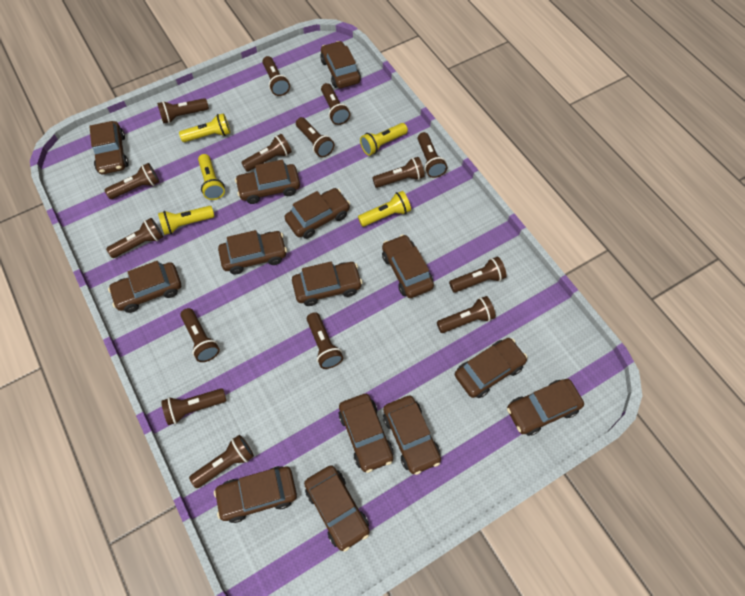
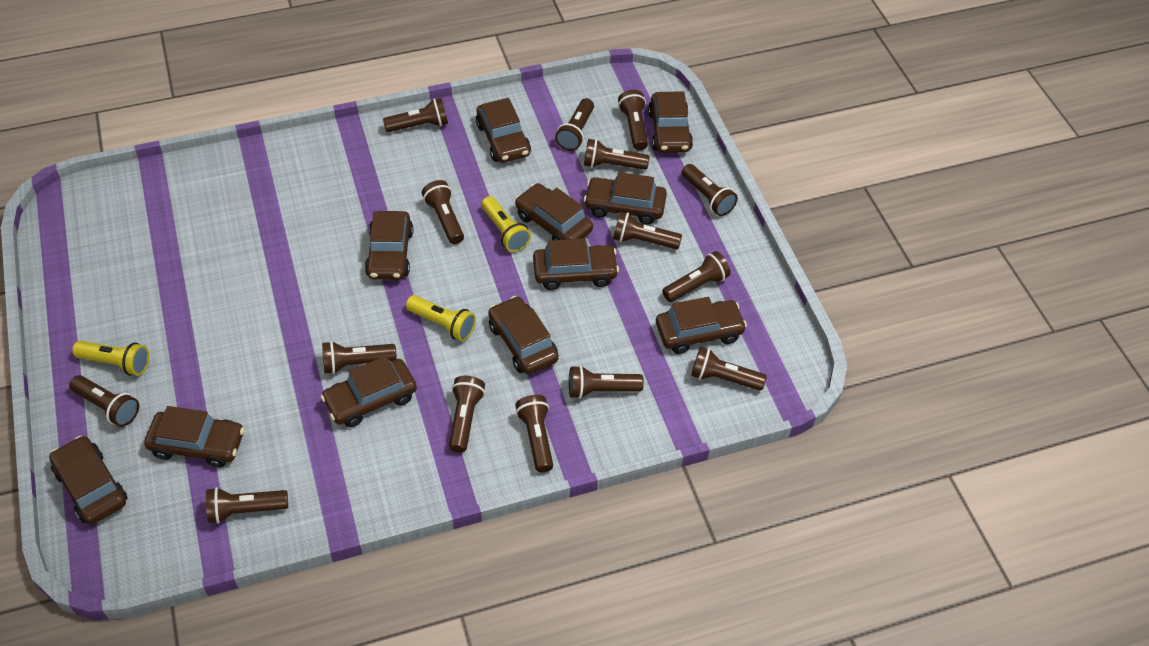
brown car: [89,121,129,174] [108,261,181,313] [214,466,297,523] [218,230,287,274] [235,160,300,204] [285,188,350,239] [292,262,362,306] [304,465,370,552] [320,41,361,88] [339,394,394,473] [382,234,434,298] [383,396,441,475] [455,338,528,398] [507,379,584,436] = 14 -> [49,436,127,525] [144,406,245,468] [321,356,417,427] [365,211,413,280] [476,98,531,163] [488,296,559,375] [515,183,593,240] [533,238,619,290] [584,172,667,224] [648,91,693,153] [656,297,747,354] = 11
yellow flashlight: [158,206,214,235] [179,113,231,142] [198,154,225,200] [358,191,411,227] [360,123,408,156] = 5 -> [72,341,149,376] [406,295,476,341] [481,196,531,252] = 3

